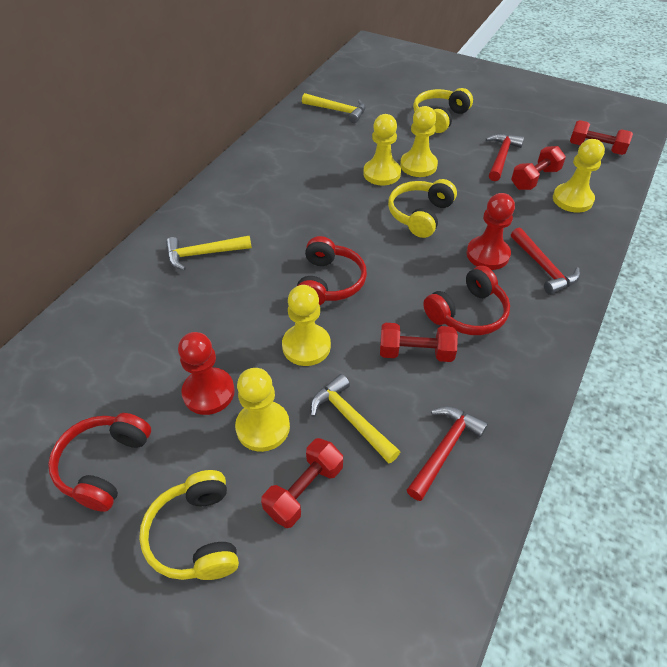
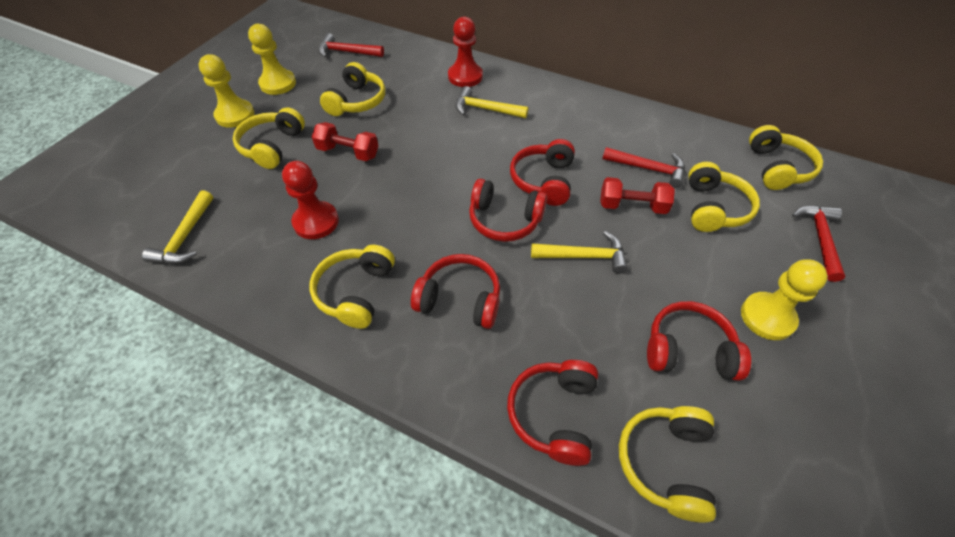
red dumbbell: [261,438,343,528] [380,323,458,362] [511,146,566,190] [570,120,633,155] = 4 -> [312,122,378,161] [600,177,675,214] = 2
red headphones: [48,413,151,512] [297,236,367,305] [423,266,510,335] = 3 -> [411,254,500,329] [469,179,547,242] [507,360,598,466] [510,139,575,206] [647,301,751,381] = 5
yellow headphones: [139,470,239,580] [388,179,457,238] [413,88,473,133] = 3 -> [233,107,305,169] [309,245,395,329] [320,62,385,116] [619,406,716,523] [688,162,760,232] [749,125,823,190] = 6
yellow pawn: [235,368,290,452] [282,285,331,366] [363,114,401,185] [400,106,438,177] [553,139,605,212] = 5 -> [199,54,255,128] [248,24,296,95] [741,260,828,340] = 3

